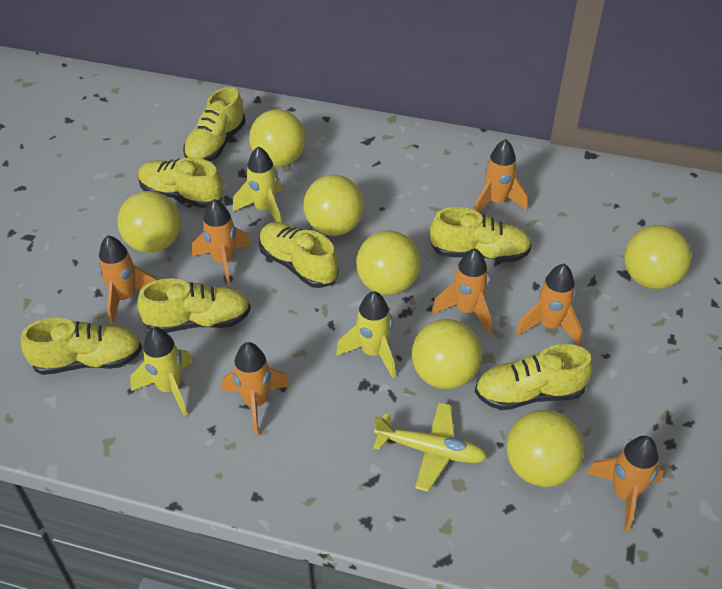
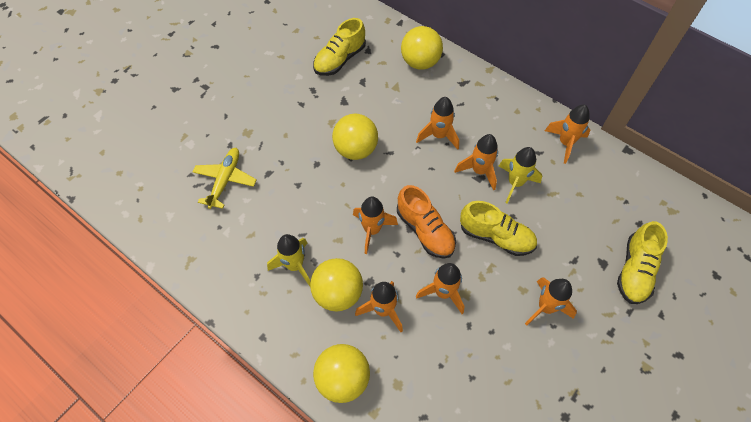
orange shoe: none = 0 -> [397,185,456,259] = 1
yellow ball: [118,191,181,253] [249,109,306,167] [303,175,364,236] [356,230,421,295] [412,319,482,389] [506,410,584,487] [624,225,691,289] = 7 -> [310,258,363,312] [313,344,370,403] [332,114,378,160] [401,26,443,70] = 4
yellow rocket: [130,327,193,416] [233,146,282,222] [336,291,396,378] = 3 -> [267,234,311,286] [499,147,542,204] = 2
yellow shoe: [20,318,142,375] [137,278,251,333] [138,157,223,208] [183,87,246,162] [259,222,339,288] [430,207,532,262] [475,344,593,410] = 7 -> [313,18,366,76] [460,201,537,256] [617,221,668,304] = 3

